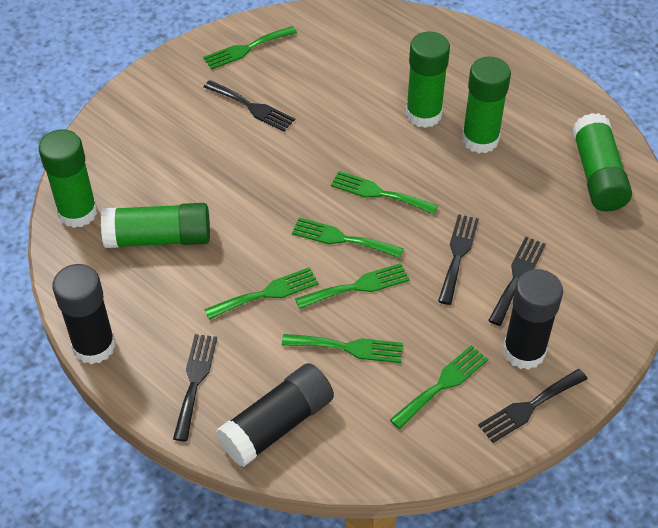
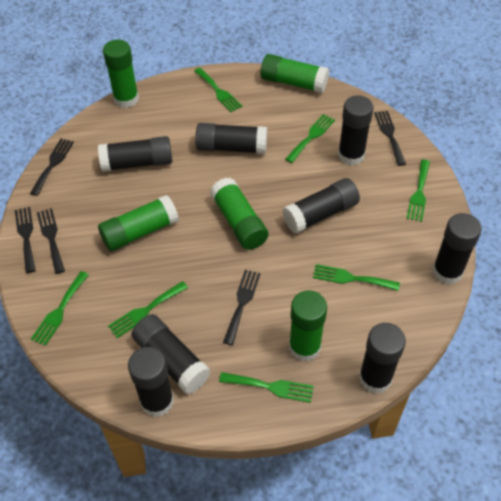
black glue stick: [52,264,116,364] [216,363,334,467] [503,269,563,370] = 3 -> [98,136,172,172] [128,347,174,417] [132,314,210,394] [195,123,267,154] [283,178,360,234] [338,95,373,165] [359,323,406,394] [432,213,482,285] = 8

